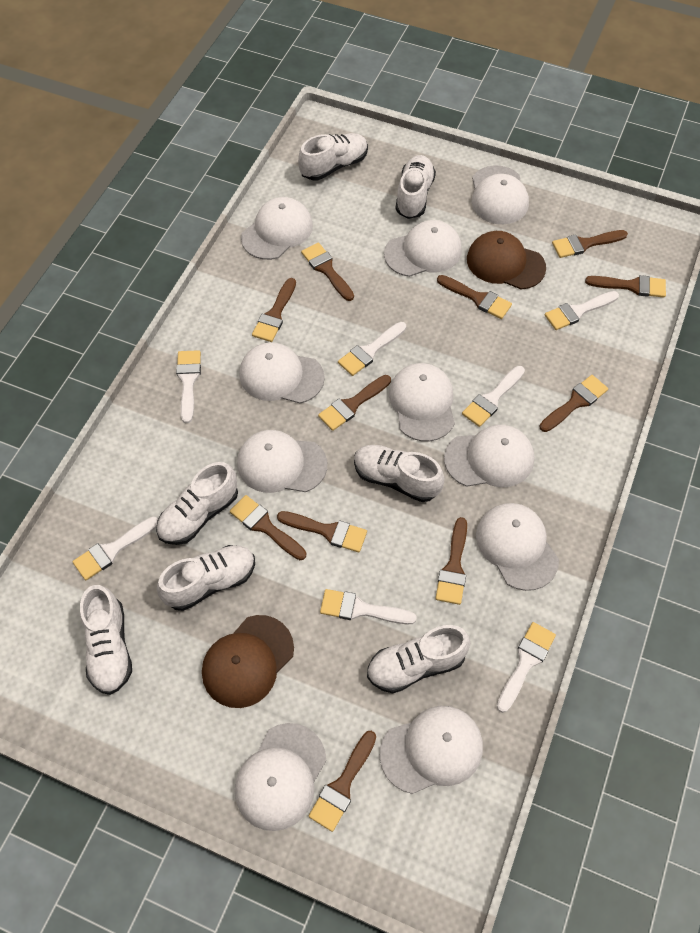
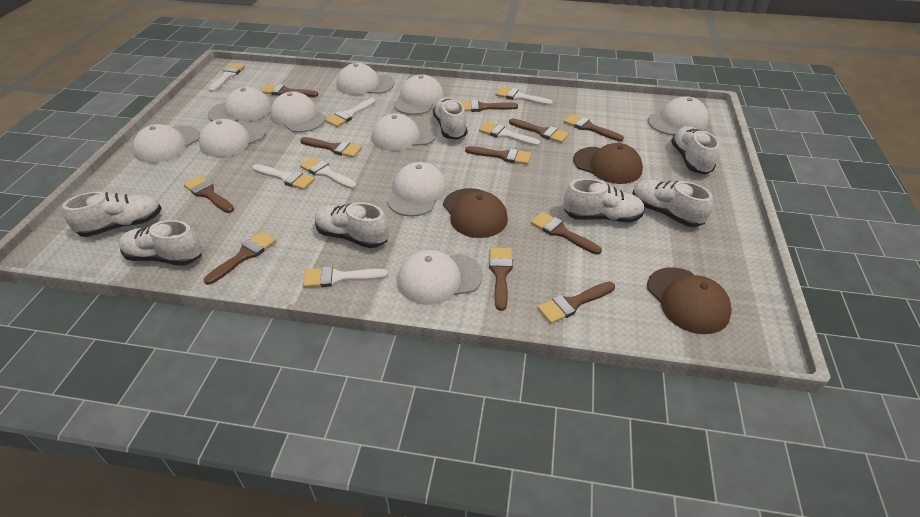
brown cap: [202,615,294,708] [467,231,546,290] = 2 -> [443,188,508,238] [573,143,643,184] [647,267,732,334] = 3

